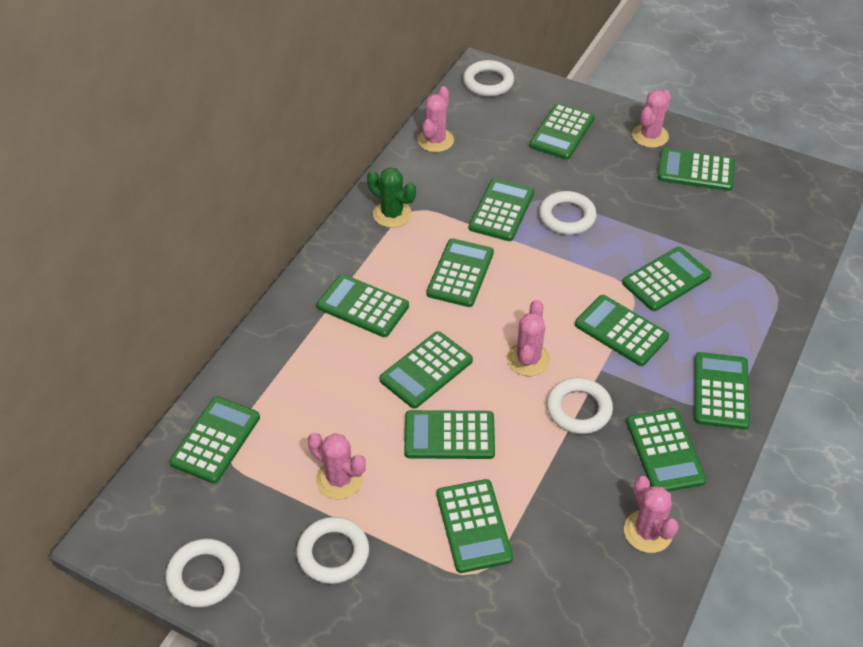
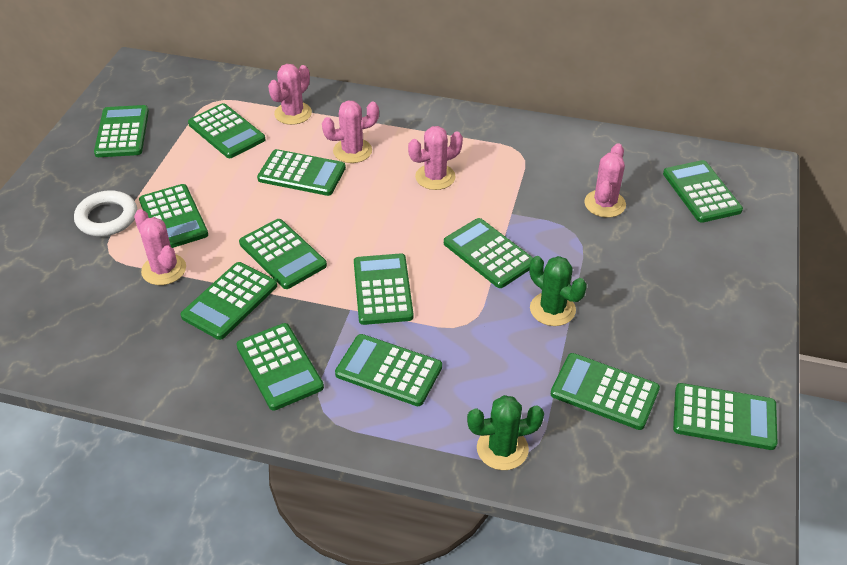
green cactus: [367,167,416,228] = 1 -> [467,395,544,470] [529,256,587,326] = 2
white ring: [166,539,240,608] [296,517,369,584] [463,60,514,97] [539,191,597,235] [547,378,613,434] = 5 -> [74,190,137,236] = 1

